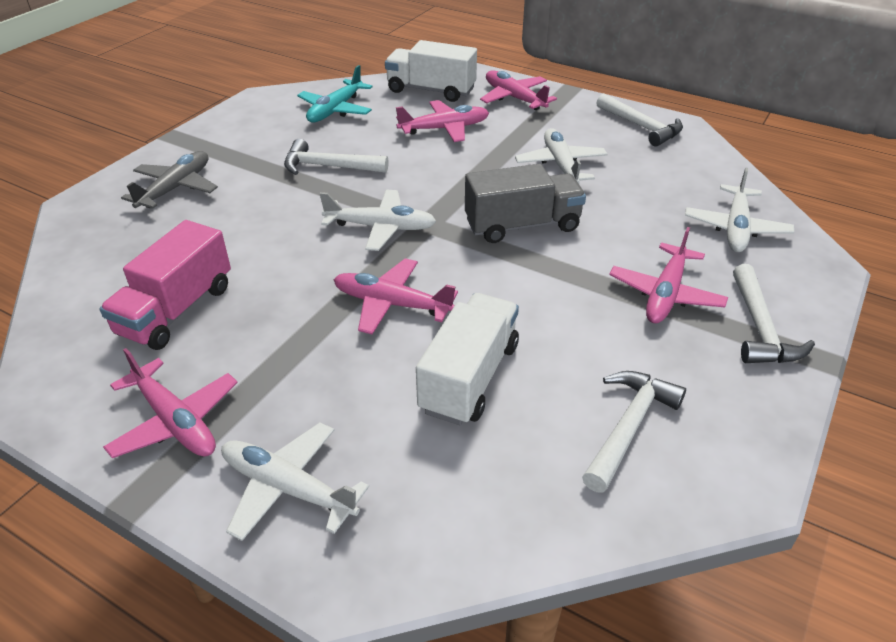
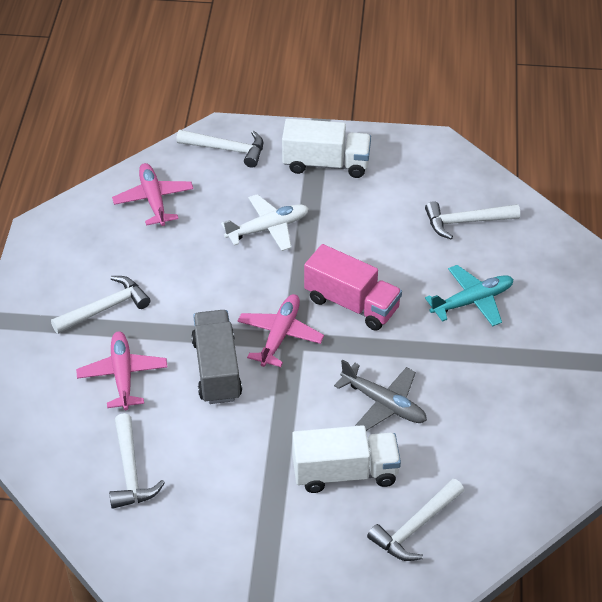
pink plane: [103,348,238,458] [334,258,458,334] [396,100,489,142] [480,70,557,110] [609,227,728,323] = 5 -> [76,331,168,410] [112,163,194,226] [238,294,324,367] = 3
white hammer: [284,139,389,175] [582,371,686,492] [596,93,683,146] [733,264,815,363] = 4 -> [51,276,151,334] [109,413,165,509] [176,130,263,168] [367,479,464,561] [425,201,520,239] = 5
white plane: [221,423,369,541] [320,189,436,251] [515,128,608,184] [685,167,794,252] = 4 -> [221,194,309,251] = 1

